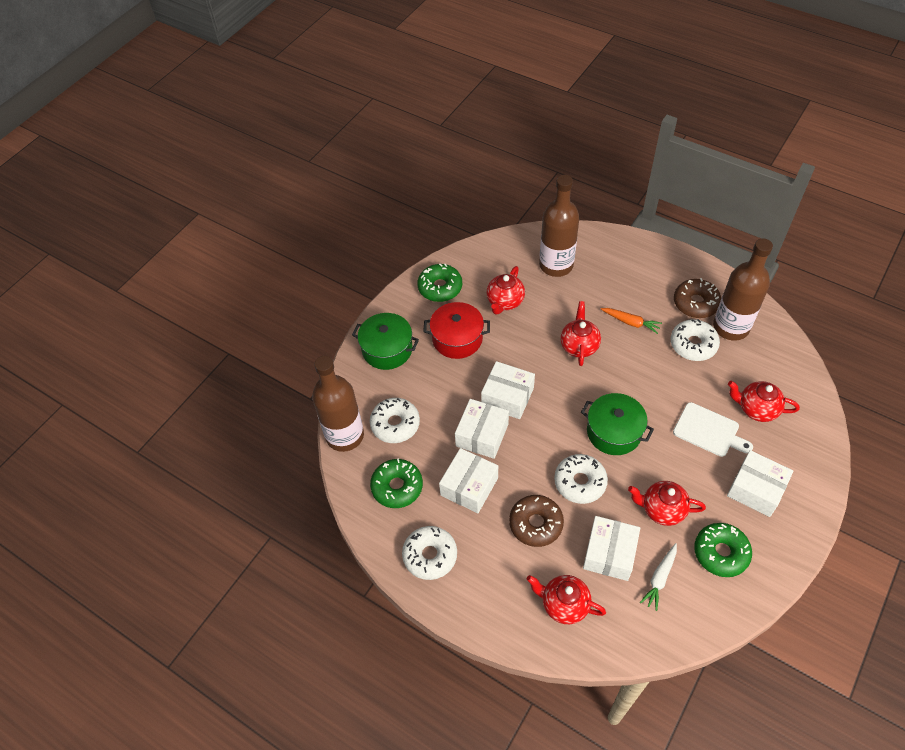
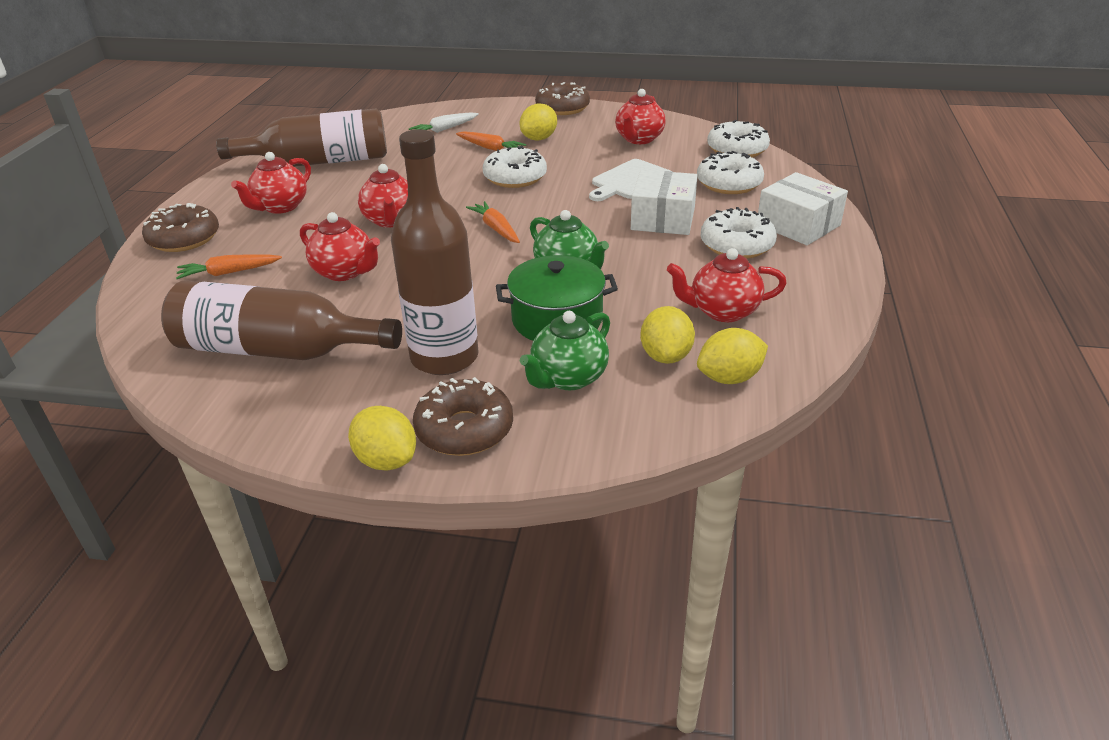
brown donut: [509,495,564,547] [674,278,721,318] = 2 -> [142,203,219,252] [413,377,513,456] [535,82,590,115] = 3
green donut: [370,458,423,508] [417,264,462,302] [694,523,752,577] = 3 -> none = 0
green pot: [352,313,419,370] [581,393,654,455] = 2 -> [496,255,618,341] = 1
green teapot: none = 0 -> [520,311,610,390] [530,210,609,269] = 2
orange carrot: [601,308,662,334] = 1 -> [176,254,282,279] [456,131,526,151] [466,201,520,243] = 3
red pot: [423,302,490,359] = 1 -> none = 0
white box: [439,448,498,513] [455,399,509,459] [481,361,535,419] [583,516,640,581] [727,450,793,517] = 5 -> [631,170,698,235] [758,172,848,245] = 2
yellow lemon: none = 0 -> [348,406,416,471] [519,103,557,141] [640,306,695,364] [697,328,768,384] = 4

